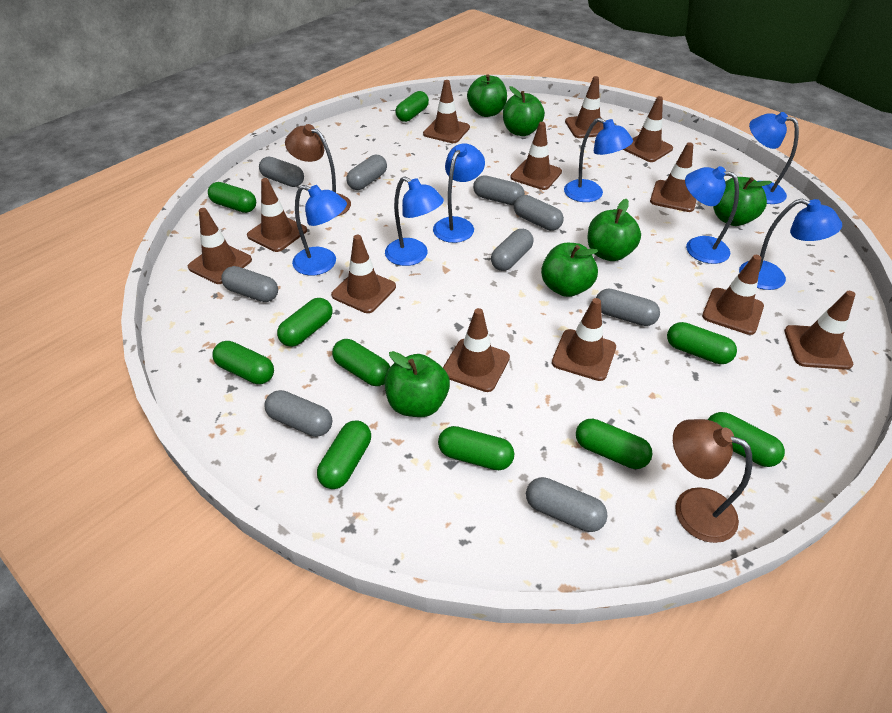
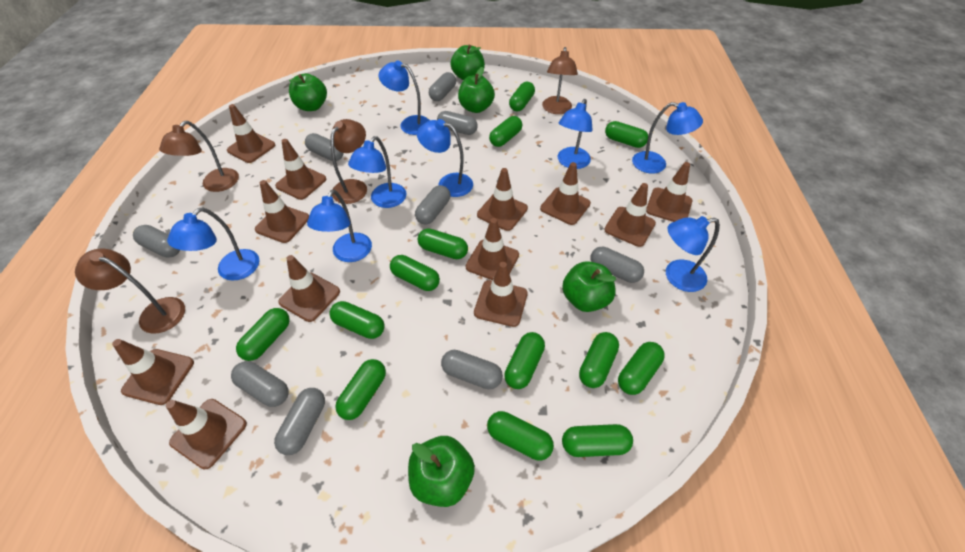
blue lamp: [292,185,347,276] [385,176,444,266] [433,143,485,243] [564,118,633,202] [685,166,739,264] [739,199,842,290] [749,112,799,204] = 7 -> [167,208,259,281] [307,190,372,262] [348,136,407,208] [378,61,430,135] [417,119,473,197] [558,99,592,169] [632,102,703,174] [666,216,720,292] = 8
brown lamp: [285,124,351,217] [673,419,752,543] = 2 -> [75,249,185,334] [159,121,239,192] [330,119,367,204] [542,47,578,114] = 4
green apple: [385,351,450,417] [467,74,507,117] [503,86,545,136] [541,243,598,297] [588,199,641,261] [713,177,772,226] = 6 -> [289,73,327,111] [408,436,475,507] [451,45,485,80] [458,67,495,113] [562,261,616,312] = 5
green capsule: [208,182,256,213] [213,341,274,384] [277,298,332,347] [317,421,371,489] [332,339,390,386] [395,91,429,122] [438,426,514,470] [576,419,653,469] [667,322,737,364] [708,412,785,467] = 10 -> [236,308,290,361] [329,301,385,339] [335,359,386,420] [390,255,440,291] [418,229,468,259] [487,411,554,460] [489,116,522,147] [504,332,545,389] [509,82,535,111] [562,424,633,457] [579,332,619,388] [605,121,648,148] [618,342,665,395] = 13

